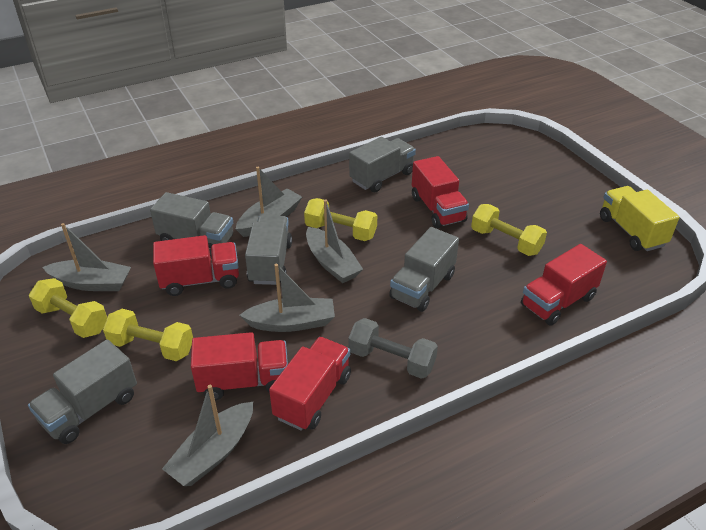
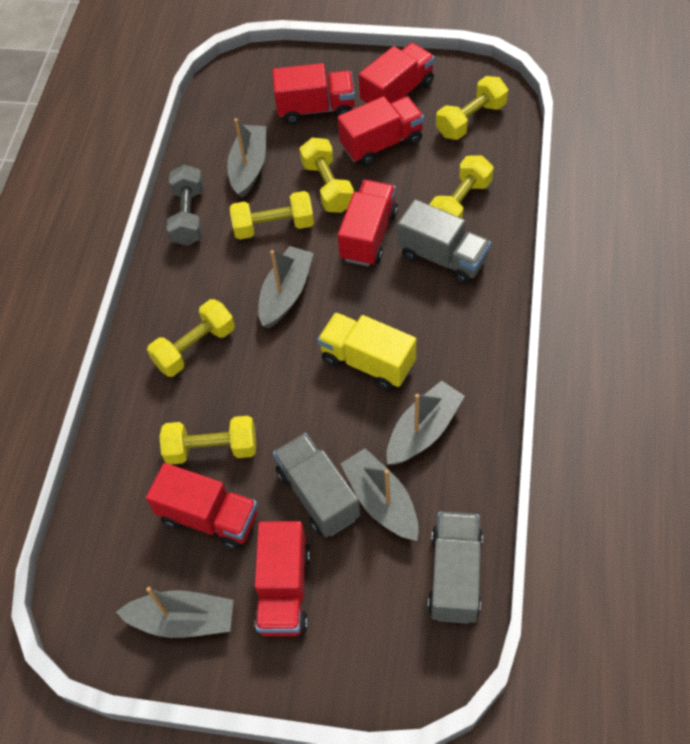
grey truck: [28,340,137,444] [150,192,233,257] [245,215,292,285] [349,137,416,192] [389,227,459,312] = 5 -> [273,433,360,537] [397,199,491,284] [428,512,483,623] = 3
red truck: [153,235,239,296] [191,332,288,401] [269,337,351,431] [412,156,469,228] [521,244,607,325] = 5 -> [146,463,258,550] [255,521,310,636] [272,63,355,124] [338,96,424,166] [338,180,398,266] [359,43,435,104] = 6
yellow dumbbell: [29,278,107,338] [103,309,193,361] [304,198,377,241] [471,204,547,256] = 4 -> [147,299,235,377] [159,416,256,465] [230,191,314,240] [300,137,354,213] [429,155,494,219] [436,76,508,140] = 6

